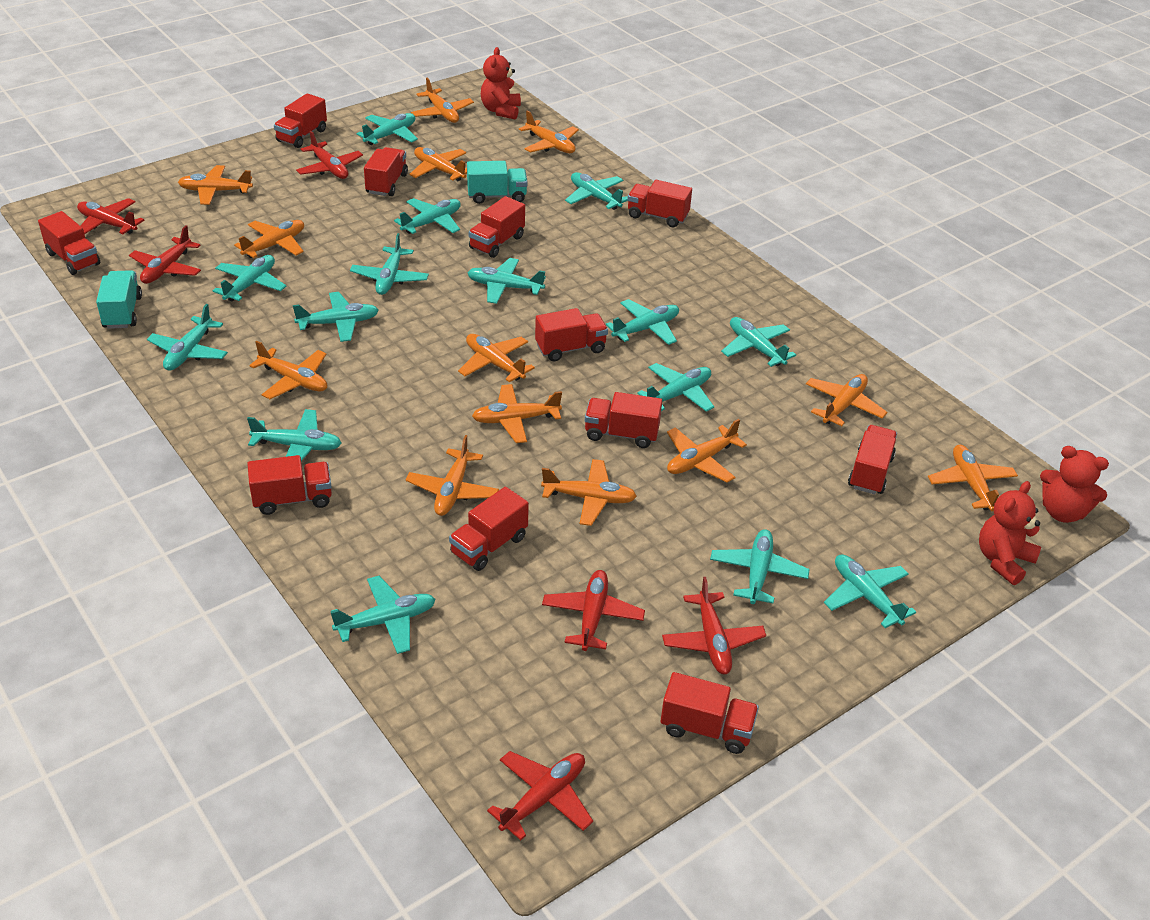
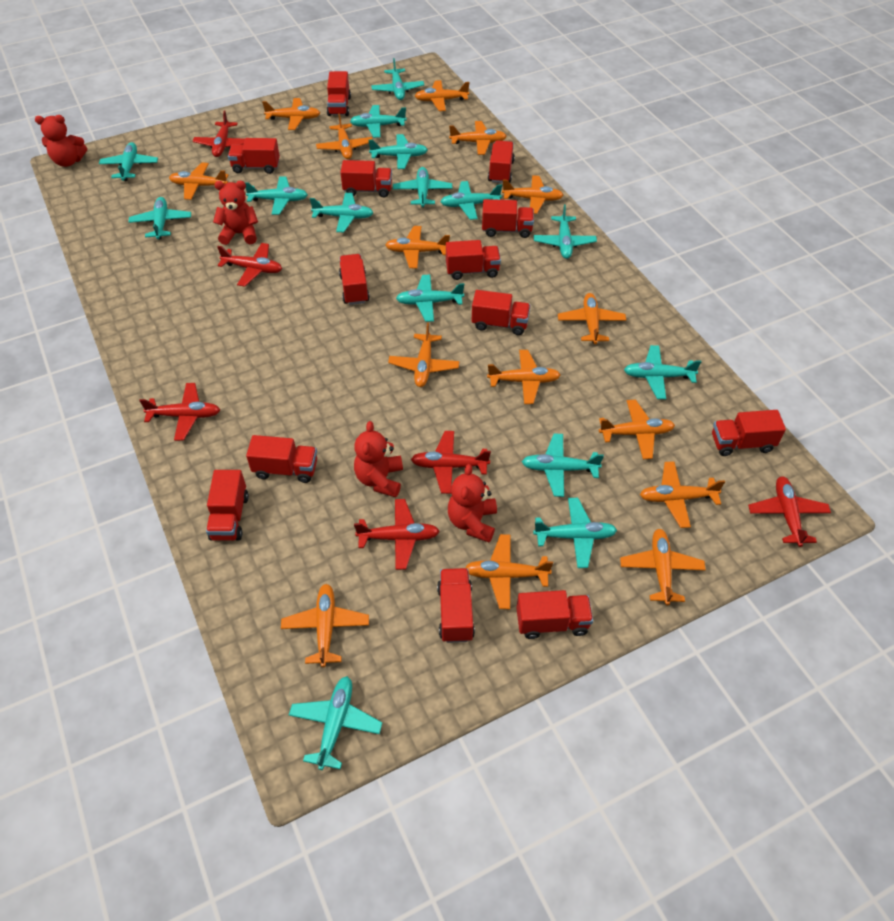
orange plane: [178,165,253,205] [234,220,304,258] [249,341,327,399] [406,435,499,516] [409,147,467,181] [411,78,474,123] [458,334,535,382] [472,384,562,443] [519,110,579,153] [541,459,637,526] [667,419,747,483] [806,374,887,426] [928,445,1018,511] = 13 -> [169,162,228,200] [262,98,320,130] [281,584,369,667] [316,113,373,159] [385,226,450,269] [388,322,459,387] [415,80,470,111] [449,121,507,155] [465,534,553,609] [487,350,560,404] [502,175,563,214] [558,293,626,344] [599,400,675,459] [620,529,706,605] [640,461,725,528] = 15
red teddy bear: [481,47,521,119] [979,481,1041,585] [1040,446,1109,523] = 3 -> [35,115,87,167] [213,181,258,245] [354,421,403,497] [448,464,497,542] = 4
red truck: [38,211,100,275] [247,455,332,515] [274,93,327,148] [364,147,408,196] [449,487,529,571] [469,196,525,258] [535,308,608,361] [585,392,662,448] [627,180,692,227] [661,672,759,754] [848,425,897,494] = 11 -> [206,470,249,541] [228,138,280,174] [246,435,317,483] [327,71,351,116] [339,254,370,305] [340,160,392,197] [437,568,475,643] [446,240,501,280] [472,290,531,335] [482,199,534,238] [488,140,515,183] [516,590,593,639] [712,410,786,456] = 13
turquoise truck: [96,270,142,329] [467,161,528,204] = 2 -> none = 0

